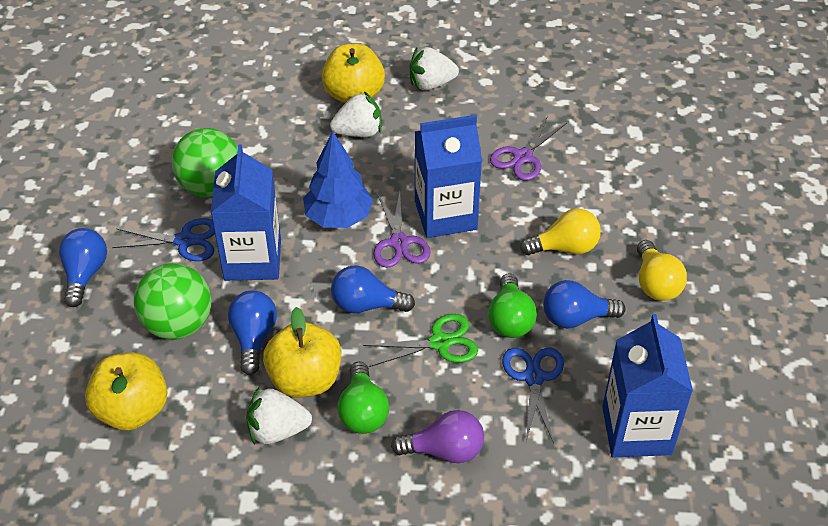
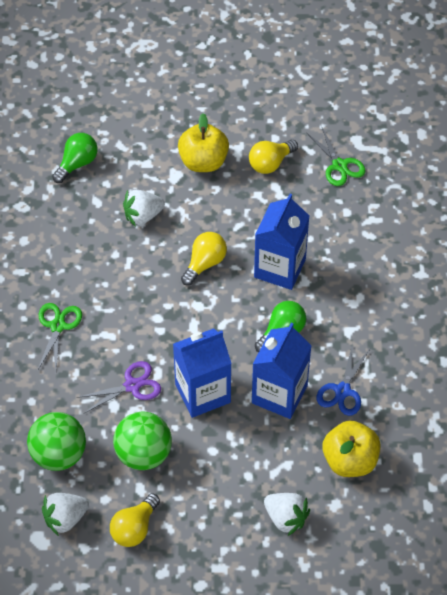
blue light bulb: [59,228,107,307] [228,291,277,375] [331,265,415,313] [543,280,626,328] = 4 -> none = 0
blue scissors: [112,218,215,261] [502,348,564,444] = 2 -> [316,343,370,416] = 1
blue tree: [303,131,373,228] = 1 -> none = 0
green scissors: [363,314,478,367] = 1 -> [37,303,82,371] [307,127,366,186] = 2
purple light bulb: [391,410,484,463] = 1 -> none = 0
purple scissors: [373,192,430,268] [490,116,567,181] = 2 -> [76,361,161,414] = 1
yellow apple: [85,353,168,430] [263,307,341,398] [322,43,385,103] = 3 -> [178,113,229,172] [323,420,380,477] = 2
yellow light bulb: [520,209,601,255] [637,240,687,301] = 2 -> [110,493,160,547] [181,232,227,286] [249,140,298,174] = 3

